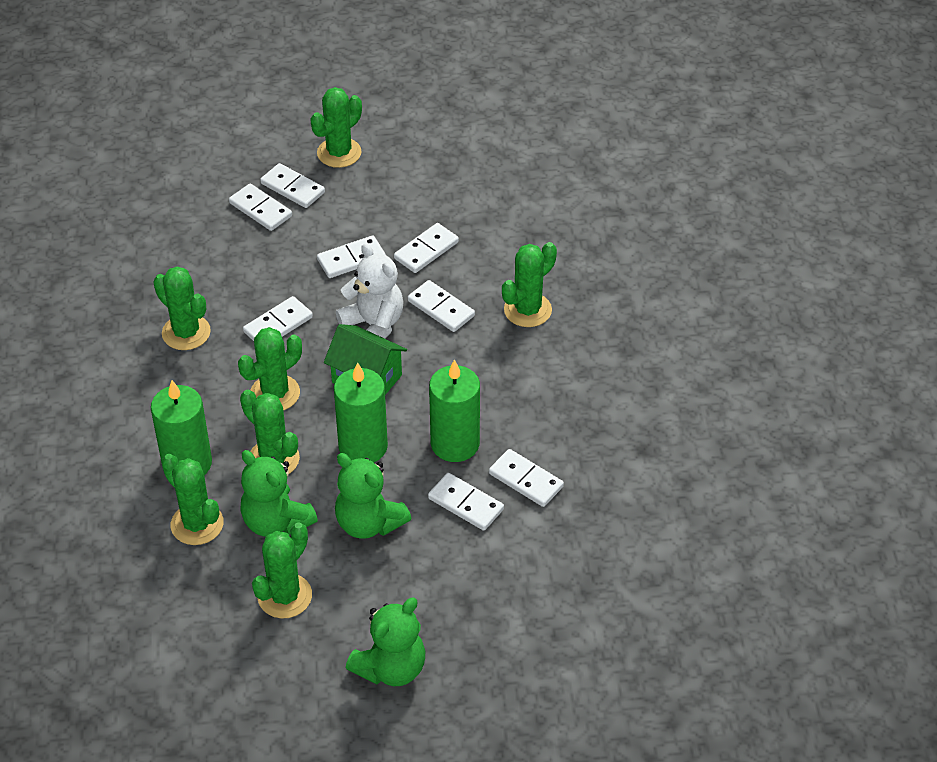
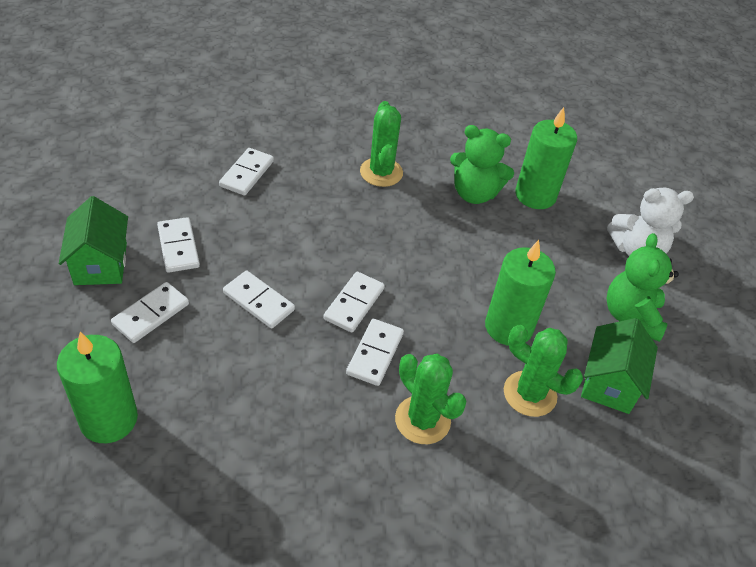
green cactus: [153,266,211,350] [161,454,224,545] [238,327,302,411] [240,390,300,474] [252,522,312,619] [310,87,362,168] [502,242,557,327] = 7 -> [360,101,403,187] [395,354,467,444] [504,325,583,417] = 3
green house: [324,324,407,395] = 1 -> [59,196,128,285] [581,318,658,414] = 2
green teddy bear: [240,450,318,537] [335,453,411,539] [346,598,425,686] = 3 -> [450,125,514,204] [606,233,679,342] = 2
white domino: [229,183,292,231] [243,296,313,341] [260,163,325,208] [317,236,386,278] [394,223,459,273] [408,280,475,332] [428,473,504,531] [489,449,564,507] = 8 -> [111,282,189,343] [157,217,200,273] [219,148,274,196] [223,271,295,329] [323,272,385,332] [346,319,404,386] = 6

